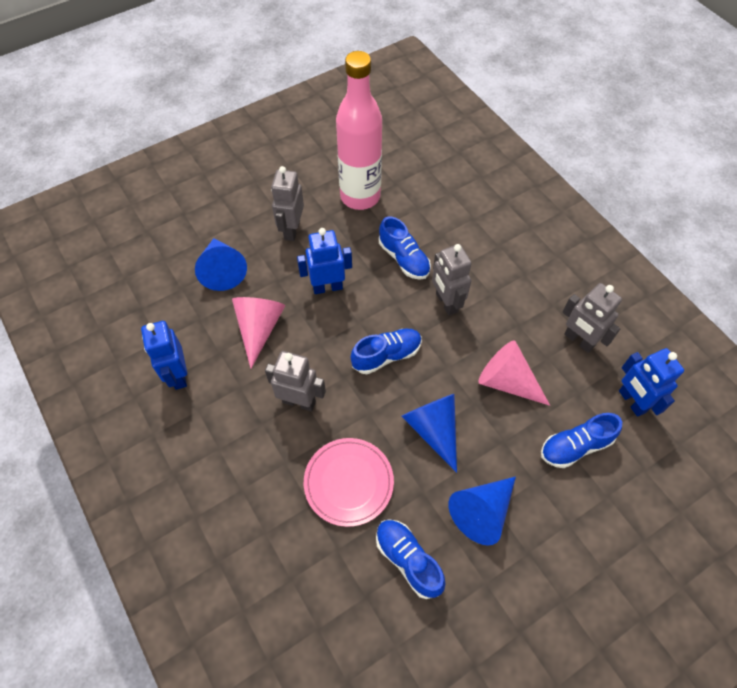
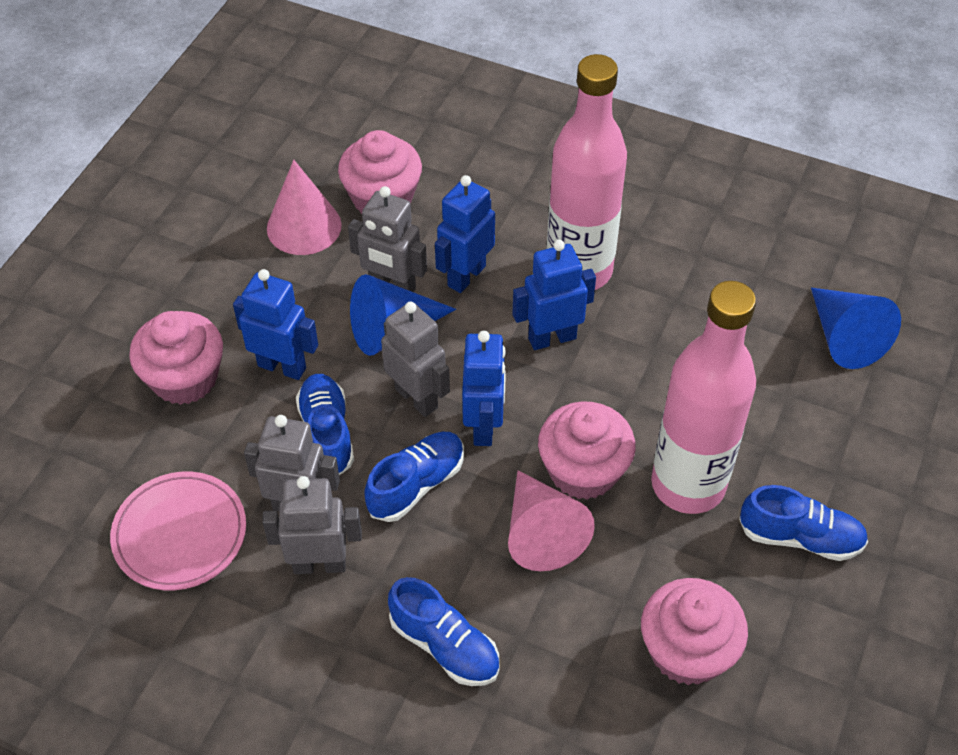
blue cone: [195,238,247,291] [401,394,457,473] [448,476,516,546] = 3 -> [350,274,456,356] [811,288,901,369] = 2
blue robot: [141,321,187,390] [297,228,352,294] [619,348,684,417] = 3 -> [233,269,318,380] [435,175,495,293] [462,331,506,446] [513,240,596,350] = 4
pink bottle: [336,51,382,210] = 1 -> [546,54,627,290] [651,281,756,514] = 2
pink cupcake: none = 0 -> [129,311,223,405] [338,130,422,214] [538,401,636,500] [641,578,748,685] = 4

